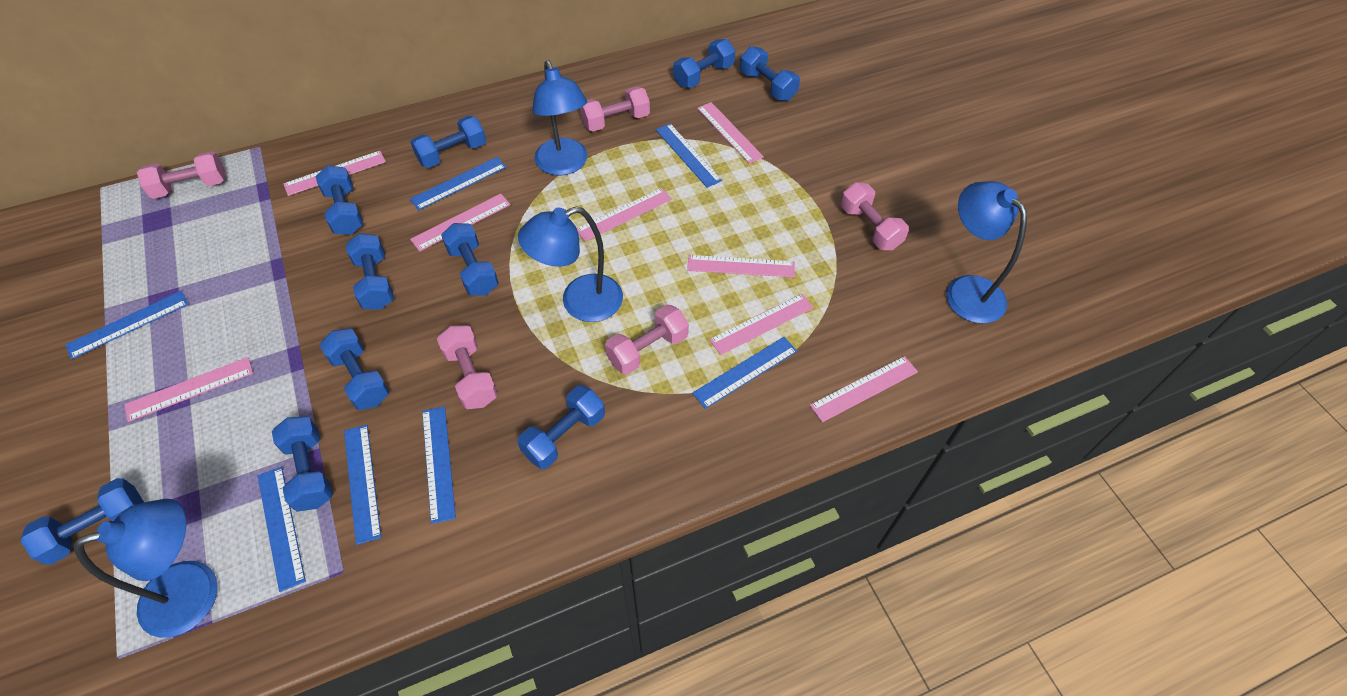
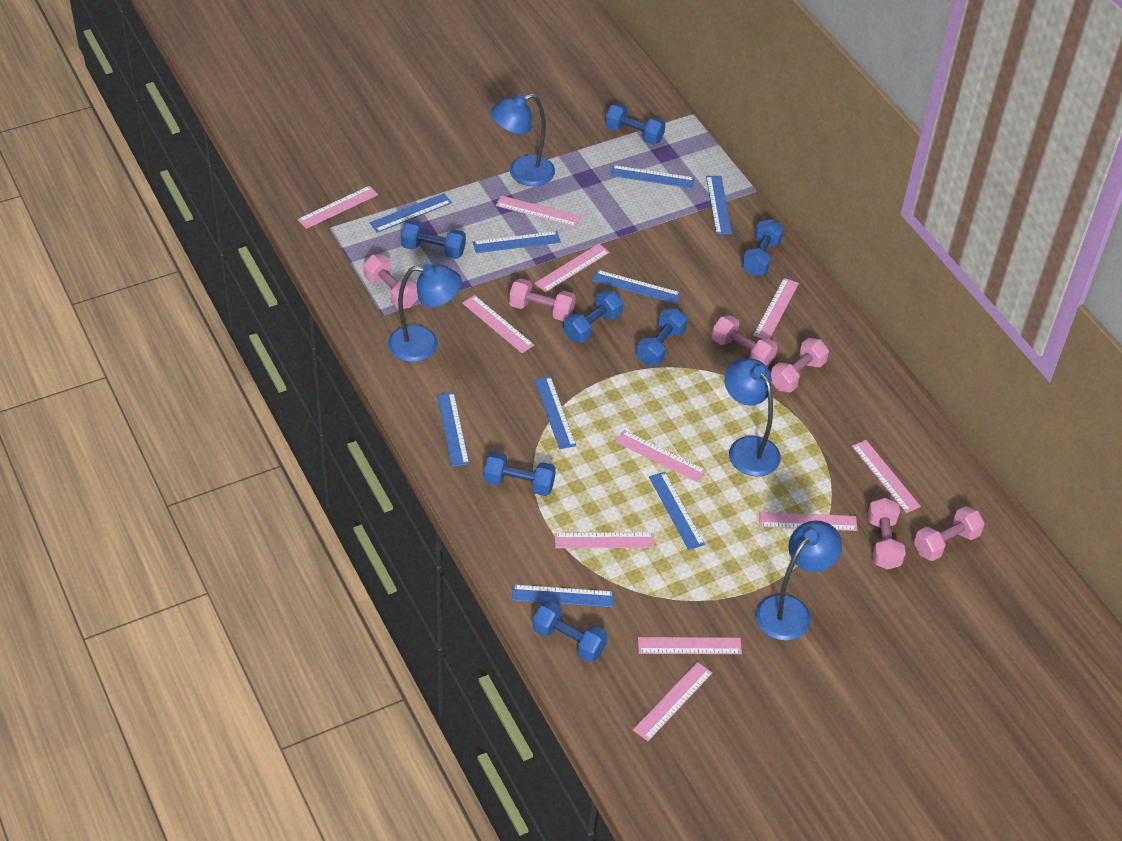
blue dumbbell: [20,478,144,565] [272,416,333,512] [316,165,363,235] [319,328,390,410] [346,233,394,310] [410,116,486,168] [441,223,499,296] [517,385,605,469] [673,39,735,88] [740,46,800,101] = 10 -> [401,220,466,259] [484,451,556,496] [532,601,608,662] [563,290,623,343] [605,104,666,145] [636,308,687,366] [742,219,784,276] = 7
blue ruler: [65,291,189,360] [258,467,306,592] [344,425,381,545] [410,157,507,210] [422,406,456,524] [656,123,722,188] [692,337,797,409] = 7 -> [370,193,452,233] [437,392,469,467] [473,231,561,253] [512,584,614,608] [534,376,576,449] [592,270,681,304] [610,165,695,188] [649,472,705,550] [706,176,732,235] = 9
pink dumbbell: [137,151,226,199] [437,325,498,409] [580,86,650,132] [605,305,689,374] [840,182,909,250] = 5 -> [363,254,418,308] [509,278,576,321] [712,315,778,366] [771,338,829,392] [868,498,906,570] [914,506,985,561] = 6
pink ruler: [124,357,253,422] [283,151,386,196] [410,193,511,252] [577,188,672,242] [687,255,795,277] [697,102,764,164] [709,294,814,355] [810,356,918,422] = 8 -> [298,186,378,229] [462,295,534,353] [496,195,581,227] [534,244,610,293] [555,532,654,548] [615,430,706,483] [633,662,712,741] [638,637,742,654] [753,278,799,339] [759,512,858,531] [852,440,921,513] = 11

